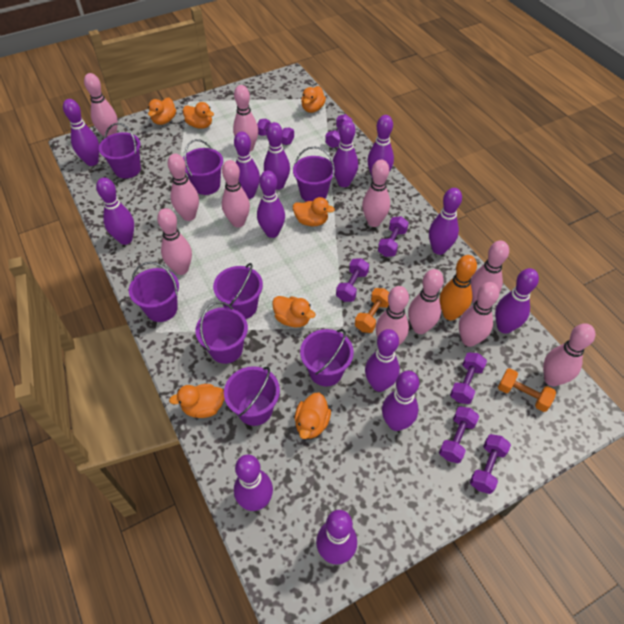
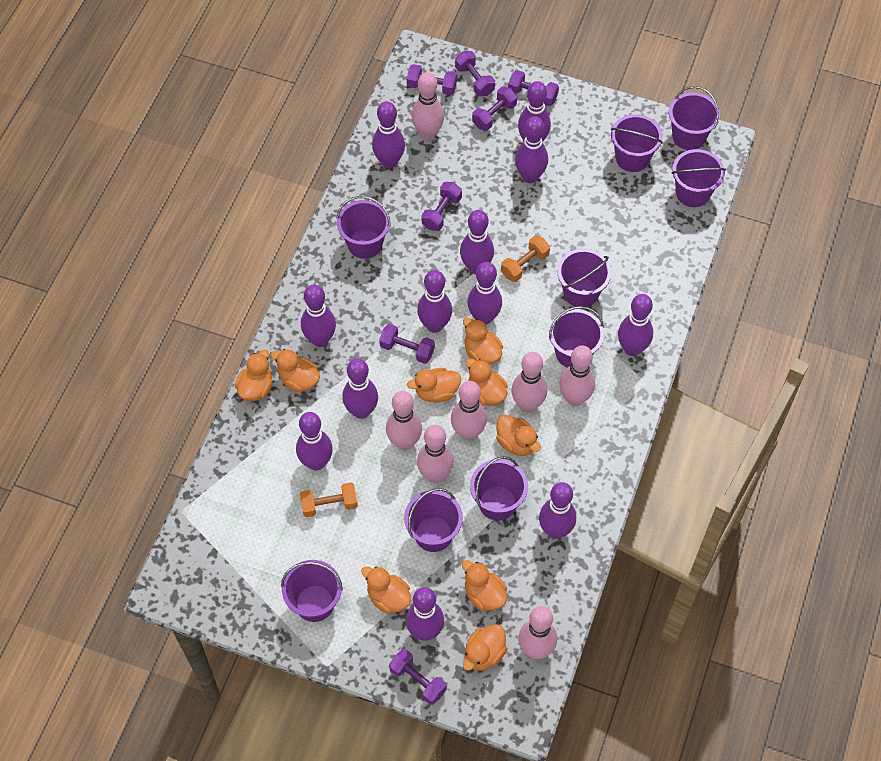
orange bowling pin: [440,255,477,320] = 1 -> none = 0
orange duck: [148,97,176,125] [169,384,225,418] [183,102,214,129] [272,296,316,327] [293,197,335,226] [294,393,331,439] [301,86,326,113] = 7 -> [235,350,273,401] [271,349,320,392] [361,567,411,614] [407,368,461,402] [462,560,507,611] [463,318,503,364] [463,624,507,671] [466,358,508,406] [496,415,541,456] = 9
pink bowling pin: [84,73,118,137] [157,208,192,275] [168,154,199,221] [222,160,250,227] [233,85,258,152] [362,160,390,227] [376,286,409,346] [408,269,444,334] [459,282,499,347] [471,240,509,303] [543,323,595,386] = 11 -> [386,391,422,450] [412,72,444,140] [417,425,454,483] [451,381,487,441] [511,352,547,412] [518,606,557,659] [559,345,595,406] = 7
purple bowling pin: [63,99,99,166] [96,177,134,245] [234,132,260,199] [234,455,273,511] [257,171,285,238] [264,122,290,190] [316,510,357,565] [333,120,358,187] [365,329,400,392] [367,115,394,179] [382,371,419,431] [429,188,462,255] [495,268,539,334] = 13 -> [296,412,333,471] [301,285,336,347] [342,359,378,419] [372,101,405,168] [406,587,444,641] [417,270,452,333] [460,210,494,274] [467,262,502,325] [515,117,548,183] [518,81,551,142] [539,482,576,539] [618,294,653,356] = 12
purple bucket: [99,123,141,179] [129,262,179,322] [183,139,223,195] [195,302,248,364] [213,263,263,319] [224,366,280,426] [293,146,335,202] [300,329,354,386] = 8 -> [281,560,343,622] [336,196,391,259] [404,488,463,552] [470,456,528,521] [549,306,604,368] [557,249,611,307] [611,114,663,172] [669,86,720,150] [671,149,726,207] = 9

